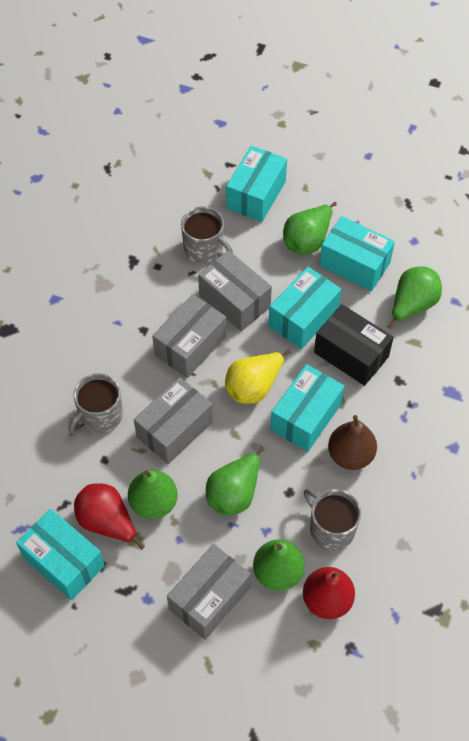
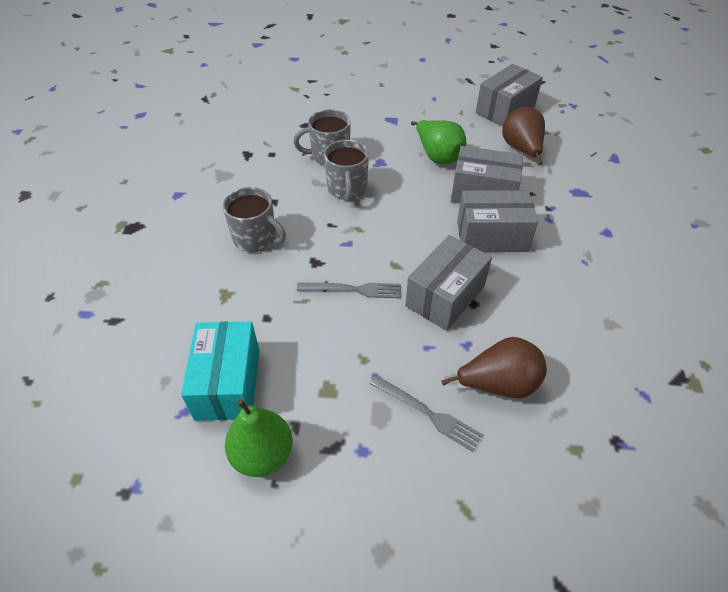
black box: [314,304,394,386] = 1 -> none = 0
brown pear: [328,415,377,470] = 1 -> [441,337,547,398] [502,107,545,165] = 2
green pear: [128,470,178,519] [206,447,265,515] [253,539,305,591] [283,202,337,254] [388,266,442,329] = 5 -> [225,399,293,477] [411,120,466,164] = 2
grey fork: none = 0 -> [297,282,401,299] [369,375,483,452] = 2
red pear: [74,483,145,550] [303,567,355,619] = 2 -> none = 0
turquoise box: [16,509,105,600] [226,146,287,222] [269,267,342,349] [270,364,344,452] [319,216,395,291] = 5 -> [181,322,259,421] = 1
yellow pear: [225,349,291,404] = 1 -> none = 0

